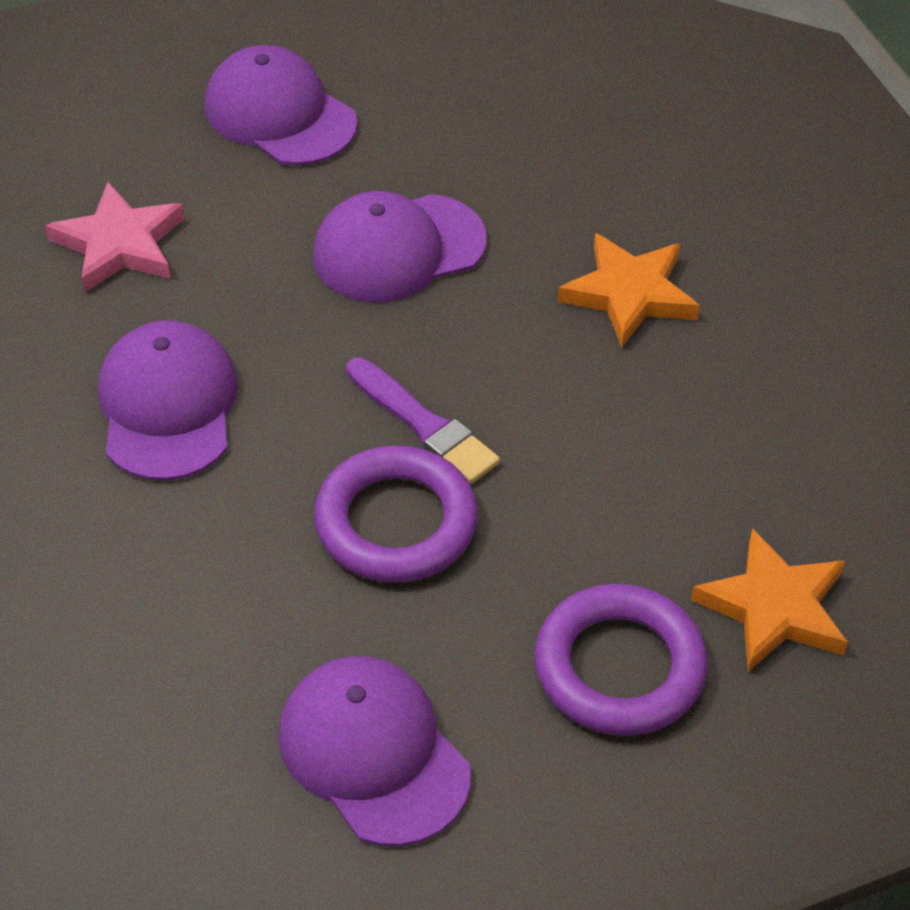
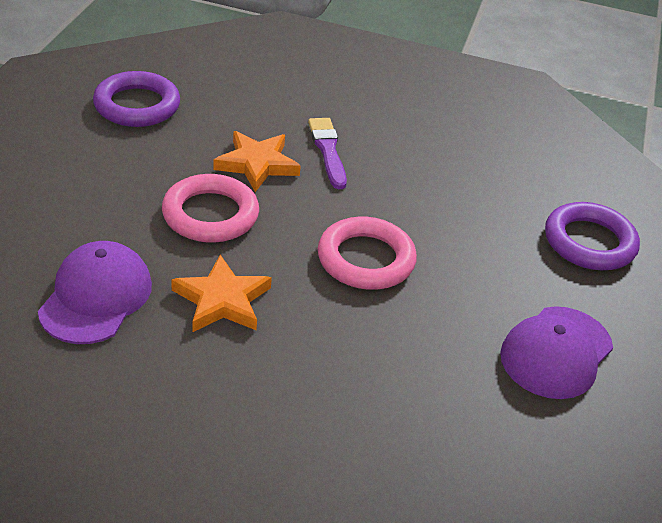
pink ring: none = 0 -> [162,174,259,243] [318,217,417,290] = 2
pink star: [45,182,184,293] = 1 -> none = 0
purple cap: [98,320,238,481] [204,45,357,166] [278,656,471,847] [313,191,487,302] = 4 -> [38,241,152,344] [500,306,613,399] = 2

